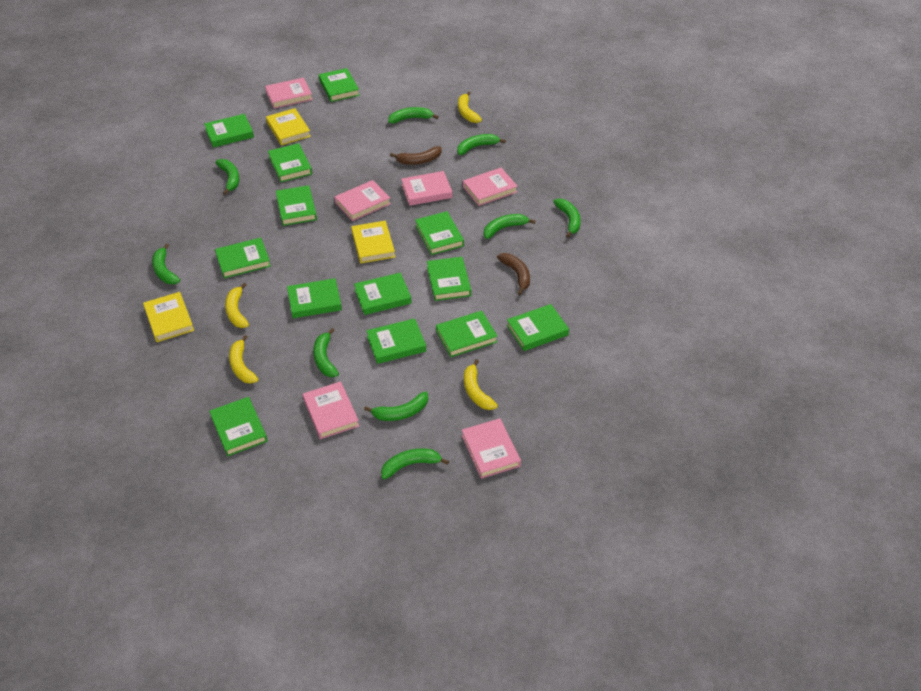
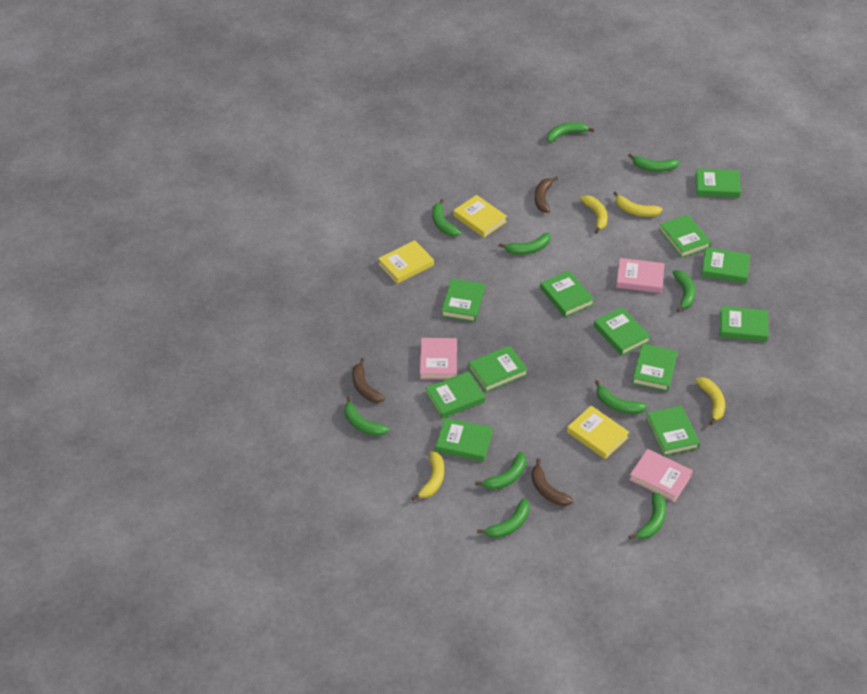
brown banana: [390,146,442,165] [497,253,530,295] = 2 -> [352,358,385,403] [531,459,574,506] [535,176,558,213] = 3
green banana: [152,243,180,284] [215,159,239,195] [313,328,339,377] [364,391,428,421] [381,448,449,479] [388,107,439,123] [457,134,506,155] [484,214,535,239] [553,199,581,238] = 9 -> [344,396,389,436] [432,199,461,236] [475,452,526,490] [477,498,530,538] [499,233,551,255] [547,122,594,142] [595,380,648,414] [628,154,680,172] [629,492,666,540] [672,270,695,312] = 10
green book: [204,114,254,148] [209,397,267,456] [215,238,271,278] [268,143,312,182] [276,185,317,226] [287,278,342,318] [319,68,360,102] [354,273,412,315] [366,318,426,364] [415,211,464,255] [427,257,471,301] [436,311,498,357] [507,304,569,351] = 13 -> [426,371,485,419] [436,418,493,462] [441,278,485,322] [468,346,528,392] [540,271,594,317] [594,307,651,356] [632,344,677,392] [646,406,700,456] [659,215,711,258] [695,168,741,198] [701,247,750,283] [720,306,769,342] = 12
pink book: [265,78,313,109] [303,381,359,439] [335,180,391,221] [401,171,453,206] [462,418,521,479] [463,168,518,206] = 6 -> [420,338,457,380] [616,258,665,293] [629,449,693,502] = 3

